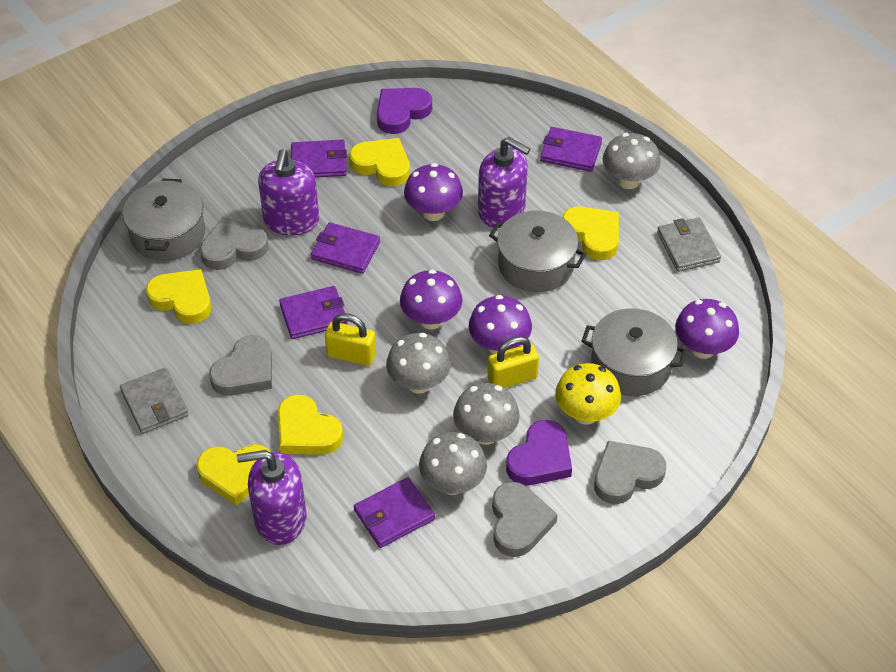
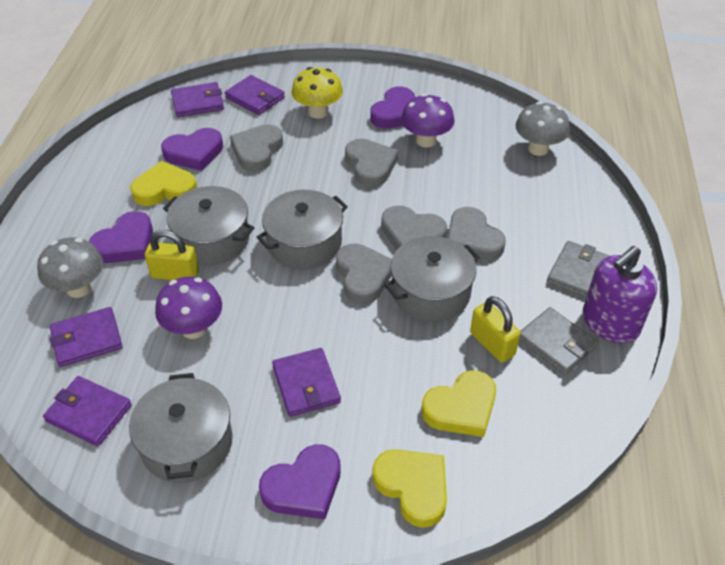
grey heart: [200,217,269,270] [209,335,272,396] [492,482,558,557] [594,441,666,504] = 4 -> [230,124,283,172] [336,244,392,304] [345,139,398,187] [381,205,447,250] [448,207,506,261] = 5
grey mushroom: [386,333,451,394] [419,432,487,495] [453,383,520,445] [603,133,661,189] = 4 -> [37,237,103,298] [516,102,570,156] = 2
grey pot: [123,178,205,261] [489,210,586,293] [581,308,687,396] = 3 -> [129,373,233,483] [163,186,254,265] [257,190,348,269] [384,236,480,322] = 4
purple heart: [377,88,432,134] [506,420,572,485] = 2 -> [89,211,153,263] [161,128,223,171] [259,444,341,519] [370,86,415,129] = 4
purple mushroom: [400,269,462,329] [404,163,463,221] [469,295,532,354] [675,299,739,359] = 4 -> [155,276,222,339] [401,94,455,148] = 2
purple soap dispenser: [237,450,307,545] [258,149,319,236] [478,137,530,228] = 3 -> [583,246,657,344] = 1
yellow heart: [146,269,211,324] [196,444,271,506] [278,394,343,455] [350,138,410,186] [562,206,619,260] = 5 -> [130,161,197,206] [372,449,447,528] [422,370,496,437] = 3

